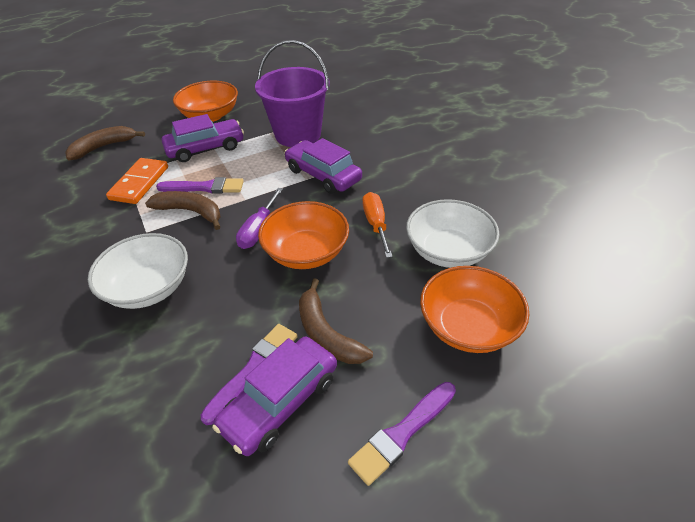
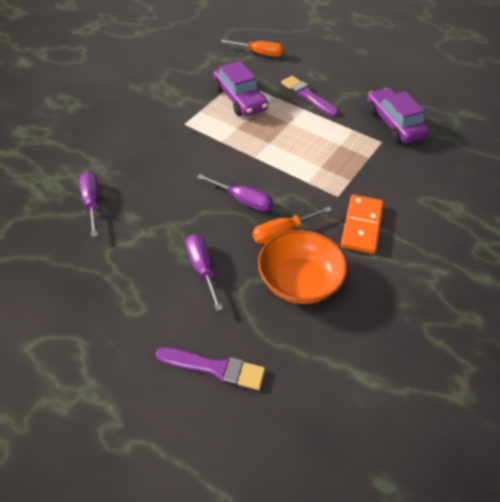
brown banana: [65,126,145,160] [145,191,221,230] [299,278,373,364] = 3 -> none = 0
orange bowl: [173,81,238,122] [258,201,349,269] [420,266,529,353] = 3 -> [258,230,347,304] = 1
orange screwdriver: [363,192,393,258] = 1 -> [221,40,284,57] [253,207,332,244] = 2
purple brush: [156,177,244,194] [201,324,298,425] [348,382,456,486] = 3 -> [156,347,265,390] [281,76,338,117] = 2
purple bucket: [255,40,330,147] = 1 -> none = 0
purple car: [162,114,244,162] [212,337,337,456] [285,138,362,194] = 3 -> [213,61,268,116] [367,88,429,143] = 2
purple screwdriver: [236,188,283,249] = 1 -> [80,172,99,237] [186,234,223,311] [197,174,273,211] = 3
white bowl: [88,233,188,309] [406,199,500,268] = 2 -> none = 0

